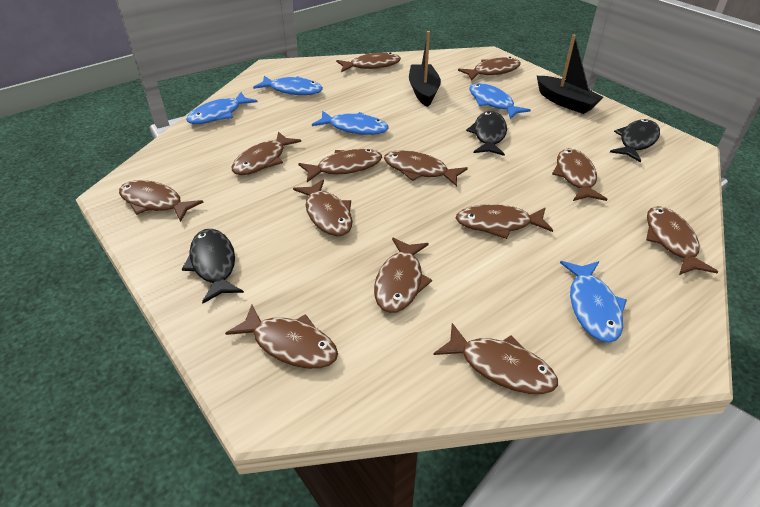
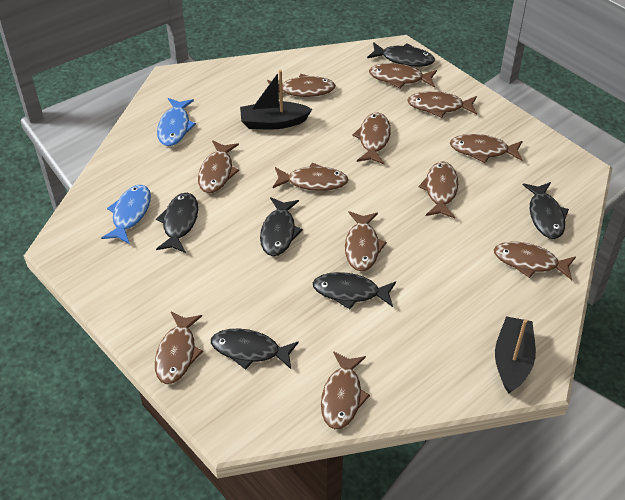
black fish: [182,229,244,304] [466,111,507,156] [610,119,660,162] = 3 -> [156,193,198,253] [211,329,299,370] [260,197,303,256] [313,272,396,309] [367,42,435,67] [523,182,569,239] = 6
blue fish: [186,92,257,124] [253,76,323,95] [312,111,389,135] [469,83,531,119] [560,261,627,343] = 5 -> [101,185,151,244] [157,98,196,146] = 2
brown fish: [119,180,203,222] [225,305,338,369] [232,131,301,175] [293,179,352,236] [298,149,382,182] [336,53,401,72] [374,238,432,313] [384,150,468,186] [433,323,558,394] [456,204,553,239] [458,57,521,81] [552,148,607,201] [646,206,718,275] = 13 -> [155,312,203,384] [198,140,239,193] [267,74,336,97] [273,162,348,191] [321,351,370,429] [345,211,387,271] [352,113,391,164] [369,63,437,89] [407,91,477,118] [418,161,458,218] [450,134,523,163] [494,242,576,280] = 12

